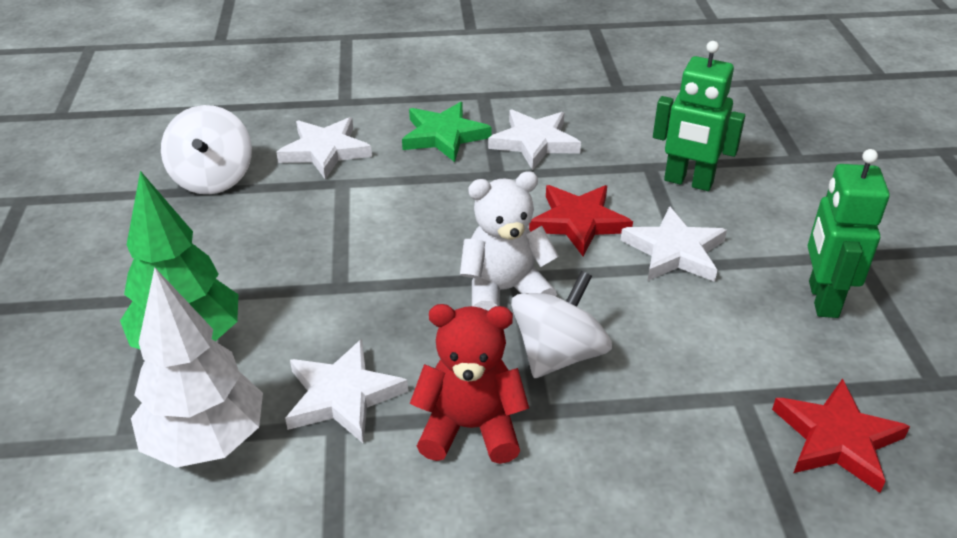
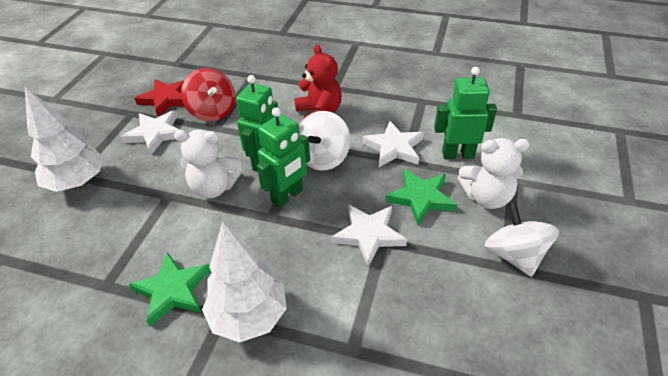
green robot: [653,41,745,191] [808,149,890,318] = 2 -> [236,75,278,172] [257,108,310,208] [434,67,497,159] = 3
green star: [402,102,492,162] = 1 -> [129,252,211,327] [386,169,457,225] = 2
green tree: [120,171,238,349] = 1 -> none = 0
red spinning top: none = 0 -> [181,68,235,121] = 1
red star: [529,185,633,256] [772,378,910,493] = 2 -> [134,79,184,117] = 1
white star: [277,117,372,179] [285,339,408,443] [488,110,581,170] [621,206,727,282] = 4 -> [121,110,180,155] [332,204,407,267] [362,121,424,167] = 3
white teddy bear: [460,171,559,311] = 1 -> [174,129,243,198] [458,138,530,209] = 2
white tree: [131,267,263,468] = 1 -> [25,86,103,192] [202,222,287,343] = 2

